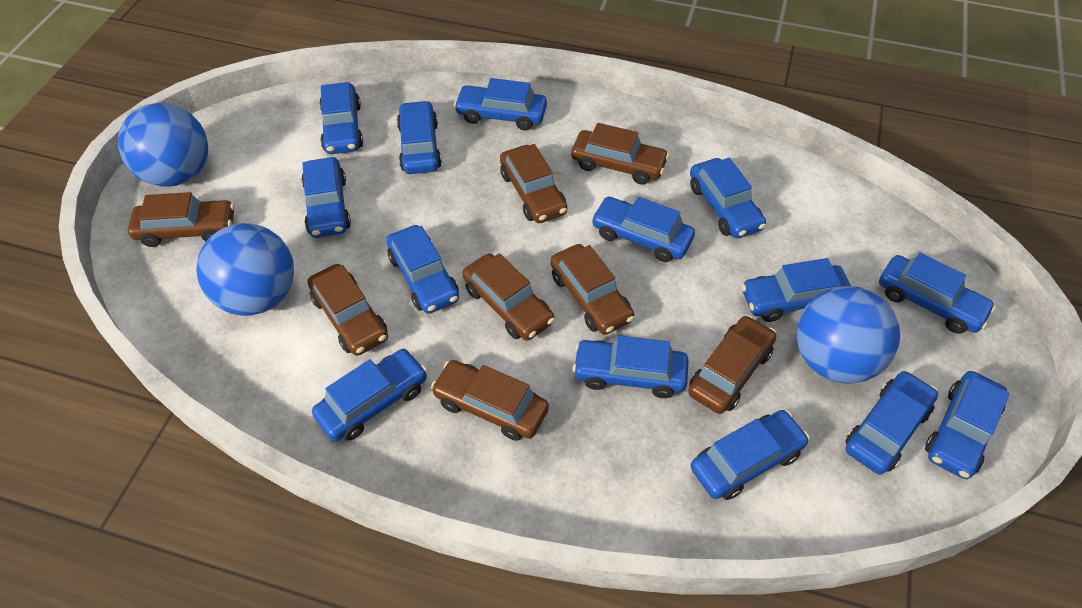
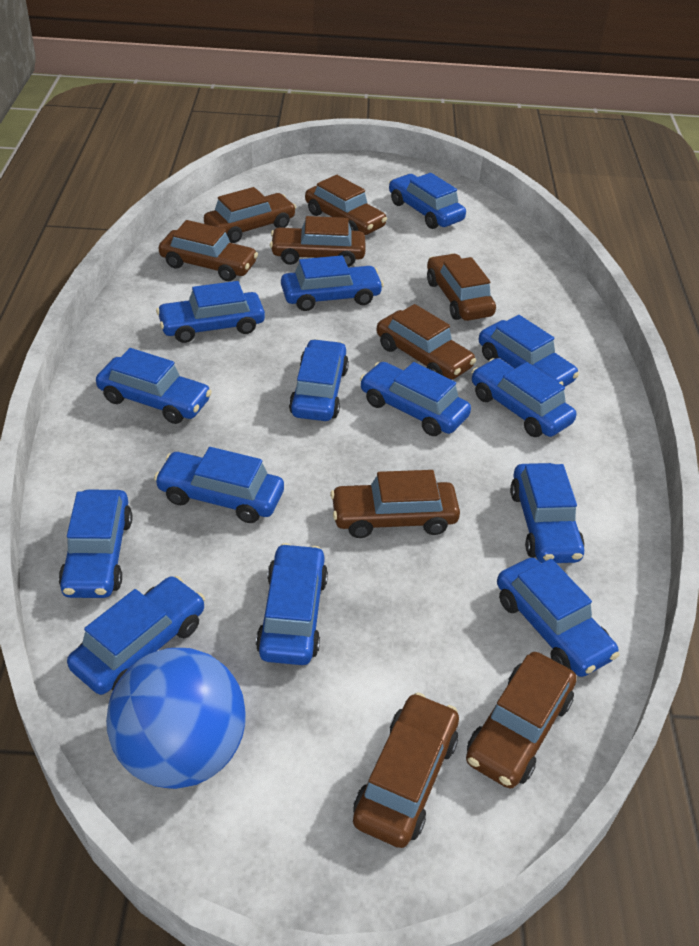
blue ball: [118,103,208,187] [196,223,294,316] [797,286,900,384] = 3 -> [106,648,246,789] = 1
brown car: [128,192,234,247] [308,264,388,356] [431,360,549,441] [462,253,555,341] [500,144,567,223] [550,244,635,335] [571,123,669,185] [688,315,776,414] = 8 -> [159,220,258,281] [204,187,296,243] [270,216,366,267] [305,175,387,235] [330,470,460,538] [353,692,459,848] [376,304,476,380] [427,253,496,321] [466,652,577,788] = 9

